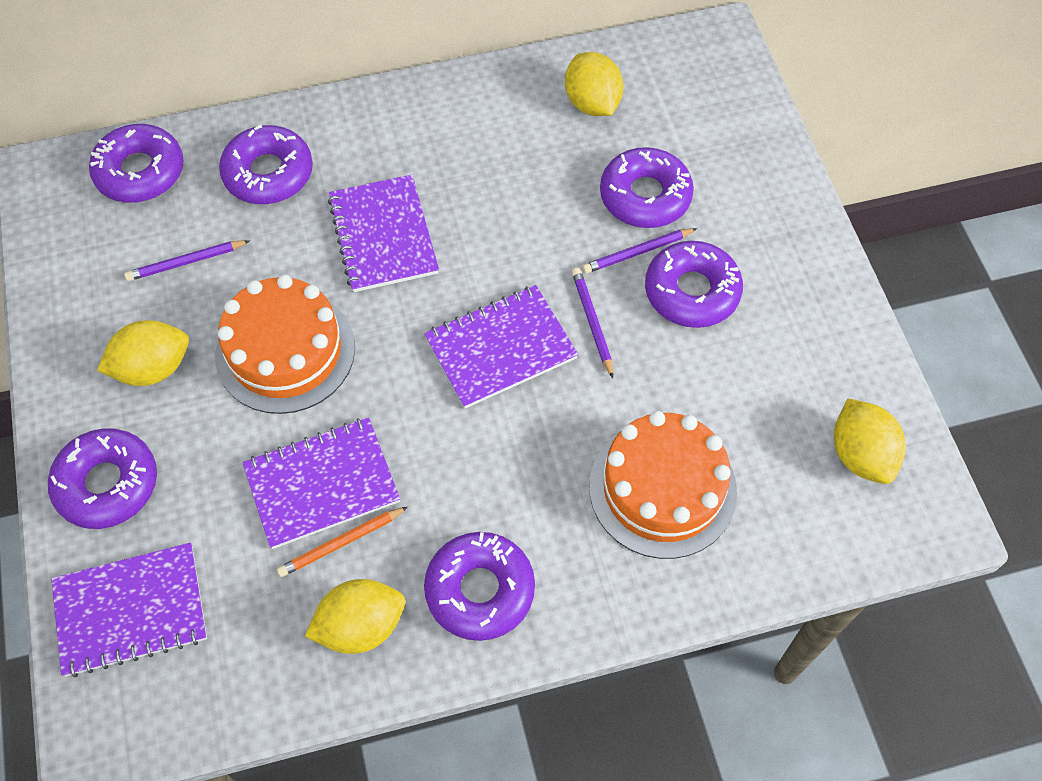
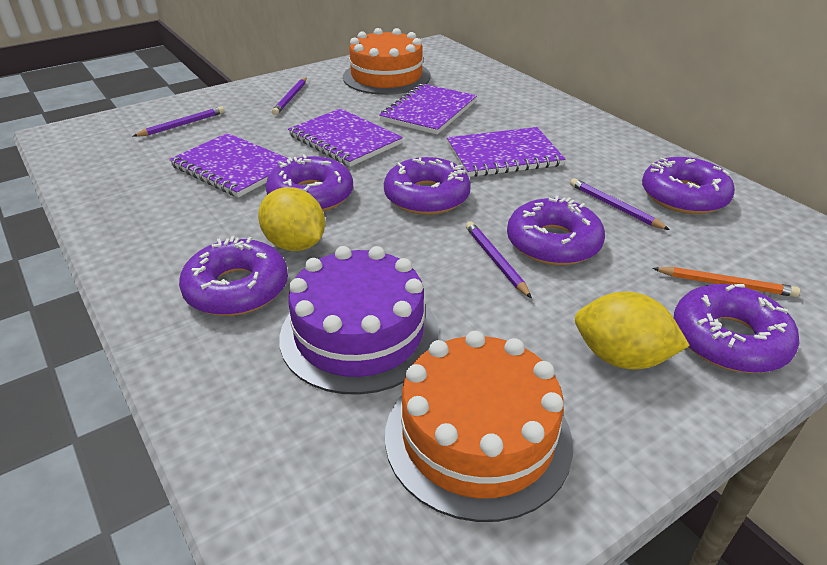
purple cake: none = 0 -> [279,246,438,395] = 1
purple pencil: [124,240,250,281] [572,268,613,378] [582,228,697,274] = 3 -> [133,106,225,137] [272,77,307,115] [466,221,532,298] [570,178,670,230] = 4
yellow lemon: [97,320,189,386] [305,579,405,654] [565,52,623,116] [834,399,906,484] = 4 -> [258,187,325,251] [575,292,690,369] = 2

